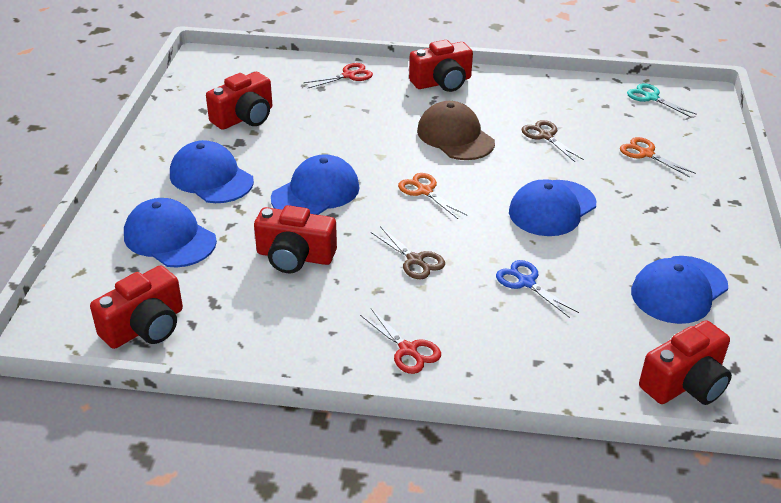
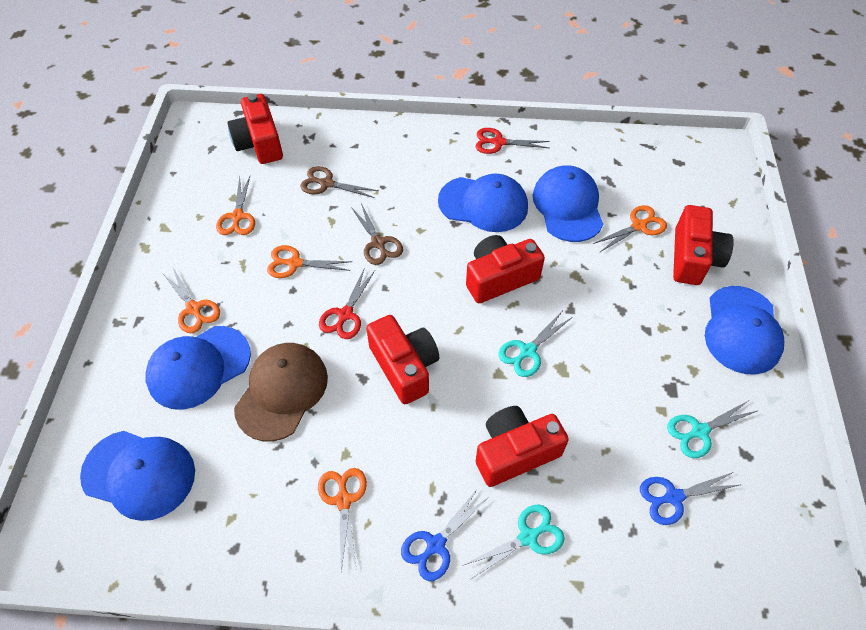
blue scissors: [496,260,579,318] = 1 -> [401,488,488,581] [640,472,739,525] = 2
orange scissors: [398,173,467,219] [620,137,696,177] = 2 -> [163,268,220,333] [216,176,255,235] [267,245,352,278] [318,468,367,572] [593,205,667,252] = 5
turquoise scissors: [627,83,697,117] = 1 -> [462,504,565,579] [499,312,571,377] [667,401,759,458] = 3

